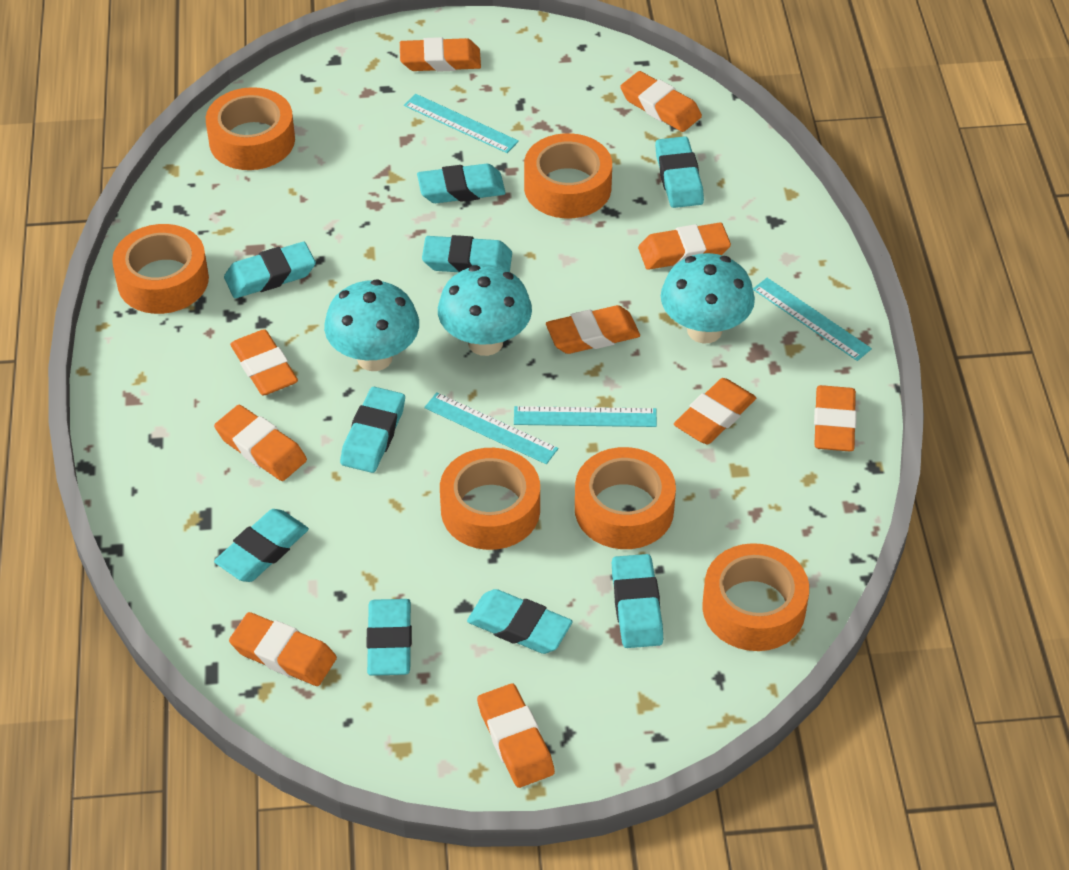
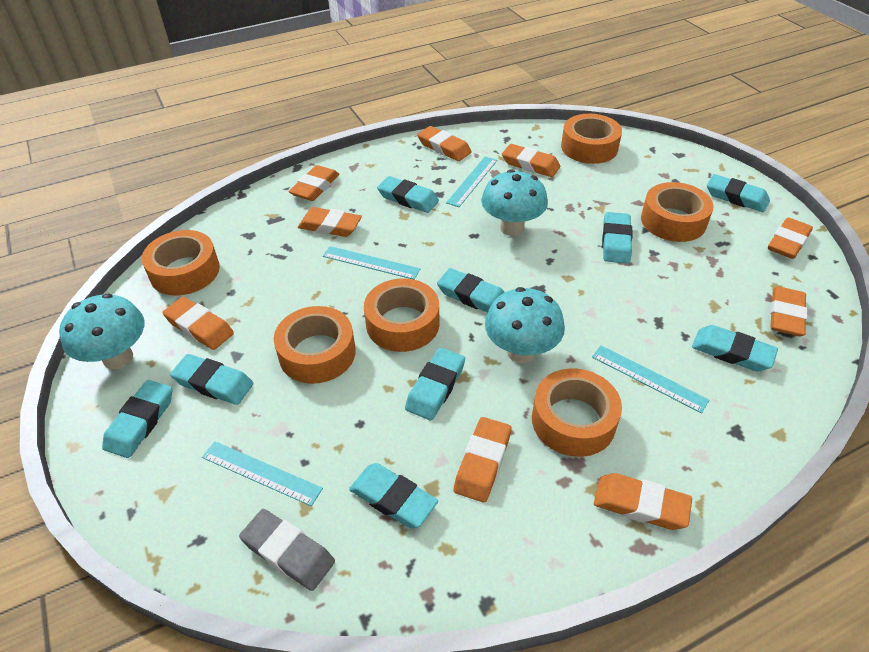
grey eraser: none = 0 -> [239,509,335,591] = 1
orange eraser: [214,405,307,481] [229,612,337,686] [230,329,298,396] [400,37,481,72] [477,684,555,788] [546,305,640,354] [620,71,702,132] [638,222,731,270] [674,378,756,444] [814,385,857,451] = 10 -> [162,297,234,350] [289,165,340,201] [298,207,362,237] [417,126,472,161] [454,417,511,503] [502,144,560,177] [594,473,692,530] [768,217,813,259] [770,286,808,337] = 9

